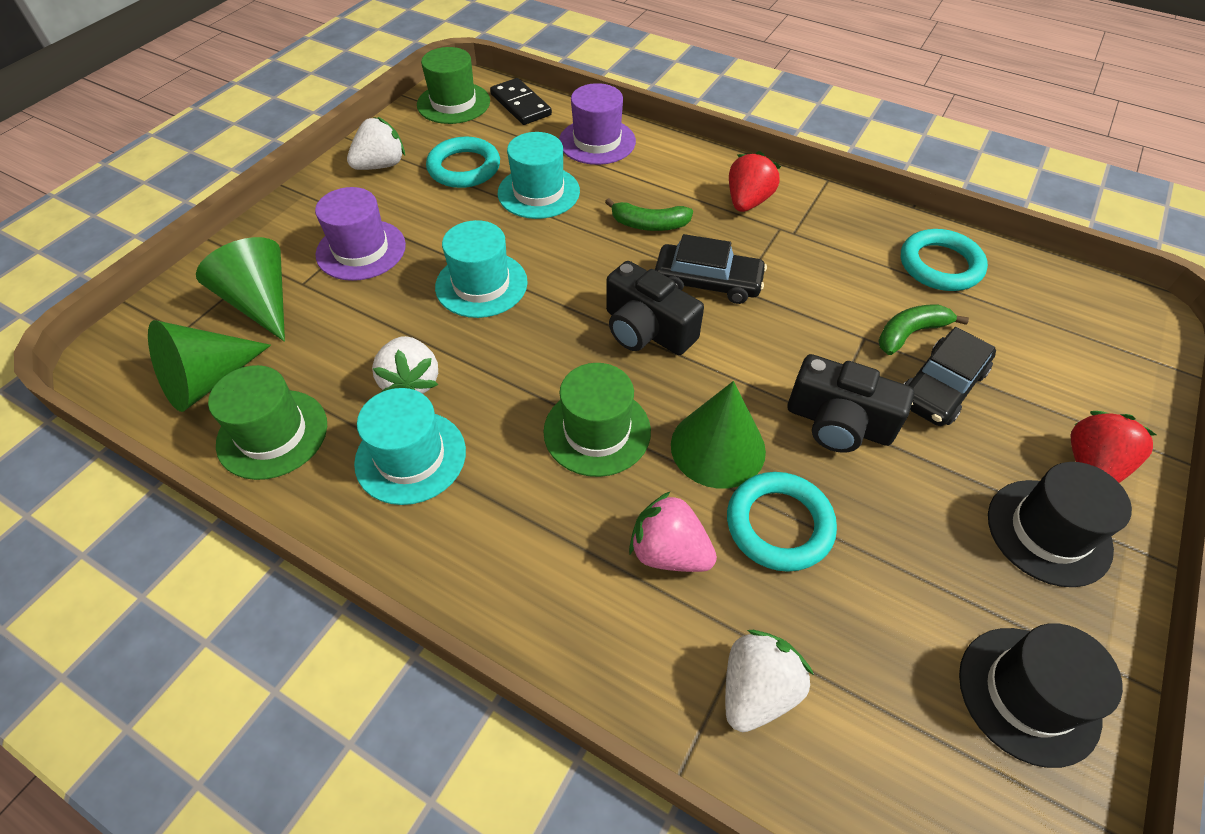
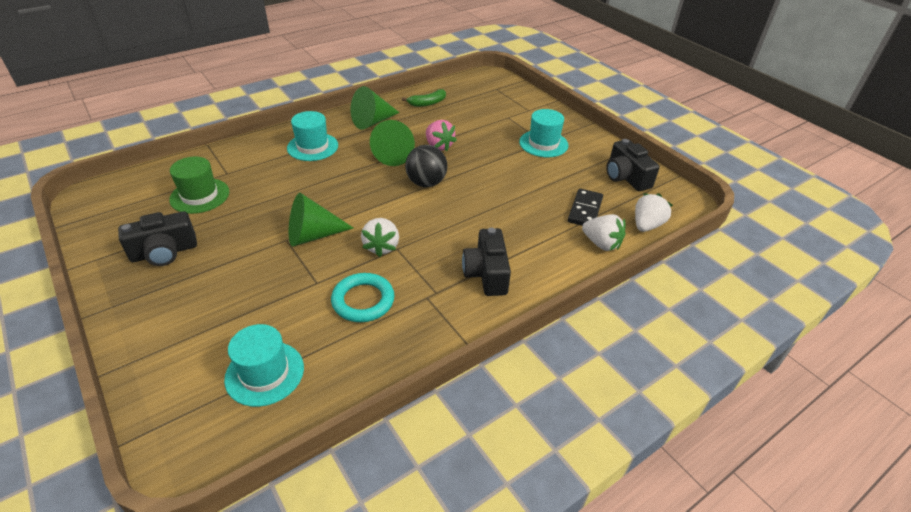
black ball: none = 0 -> [405,145,447,187] = 1
black camera: [606,261,704,355] [788,354,914,453] = 2 -> [118,211,197,266] [462,228,511,296] [606,139,660,191] = 3
black car: [655,234,767,304] [904,327,996,426] = 2 -> none = 0
black hat: [959,623,1123,768] [988,462,1132,587] = 2 -> none = 0
green banana: [605,198,693,231] [878,305,969,355] = 2 -> [402,89,446,107] = 1
green hat: [208,365,327,480] [417,47,490,124] [543,363,651,477] = 3 -> [169,156,229,214] = 1
purple hat: [315,187,406,281] [559,83,636,165] = 2 -> none = 0
red strawberry: [729,151,781,212] [1071,411,1156,483] = 2 -> none = 0
turquoise ring: [426,137,500,188] [727,472,837,572] [901,229,988,291] = 3 -> [331,273,394,322] = 1

